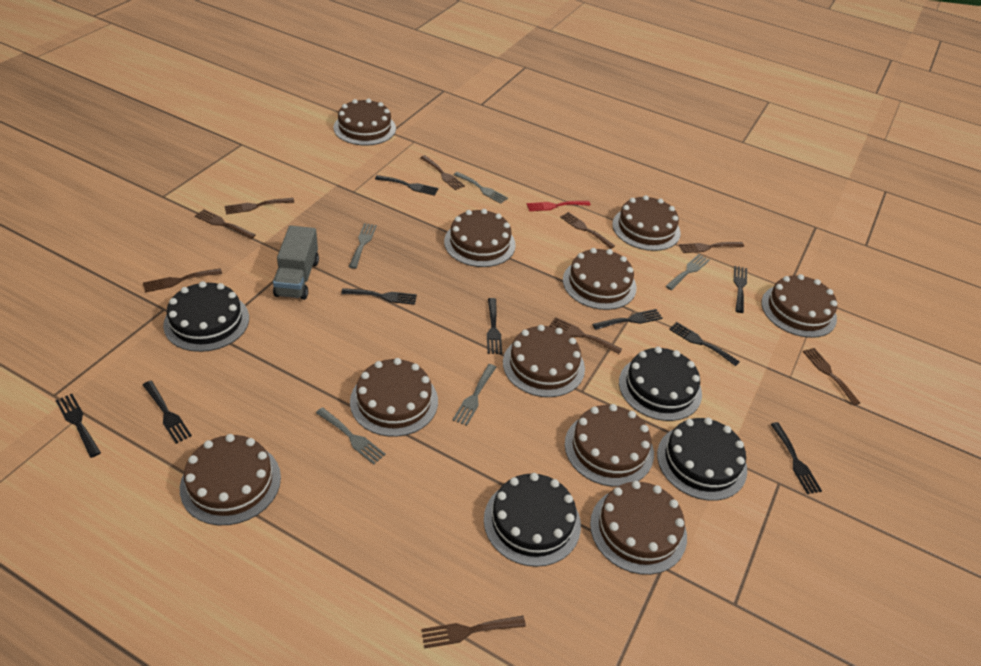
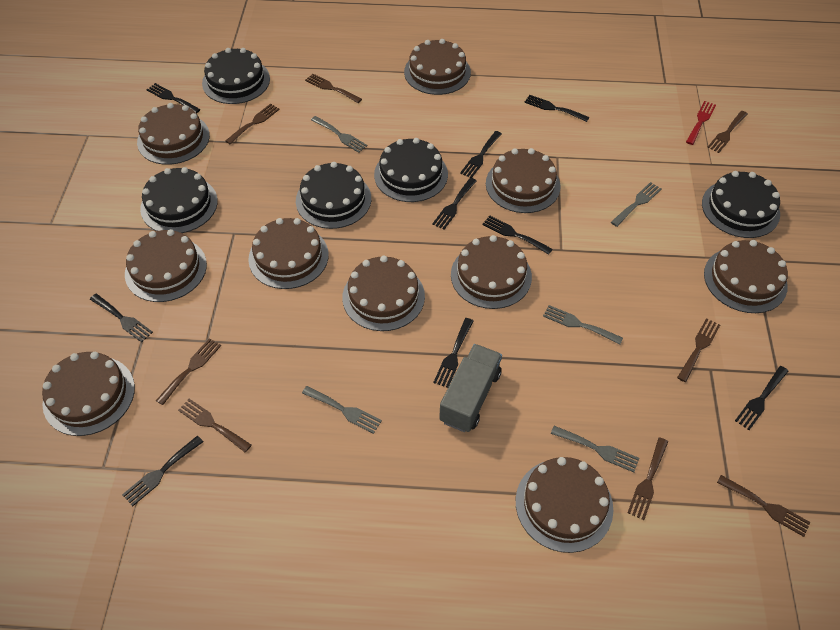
black cake: [163,281,249,352] [484,473,581,567] [619,347,702,421] [657,418,747,501] = 4 -> [140,167,218,233] [202,48,270,104] [296,162,371,229] [374,138,448,202] [702,171,780,238] = 5
brown fork: [143,268,222,293] [195,209,256,239] [225,198,294,214] [420,155,465,190] [421,616,526,649] [549,317,622,354] [560,212,615,249] [679,242,744,253] [803,348,860,406] = 9 -> [156,338,221,405] [178,399,252,452] [225,104,280,144] [305,74,362,103] [627,437,668,520] [677,318,720,382] [707,111,748,153] [717,475,811,537] = 8

